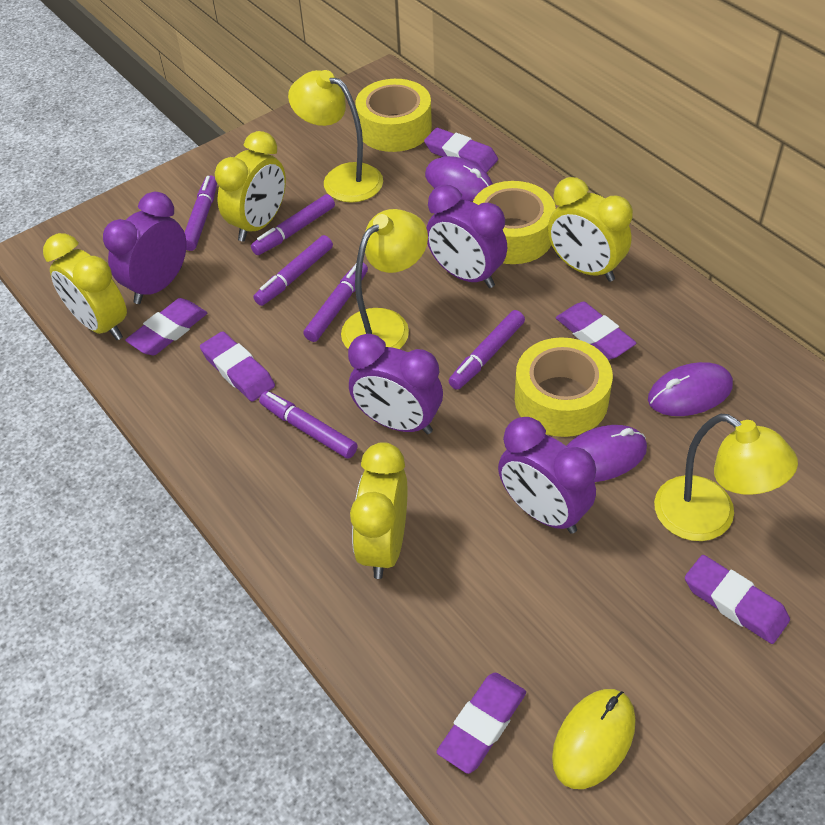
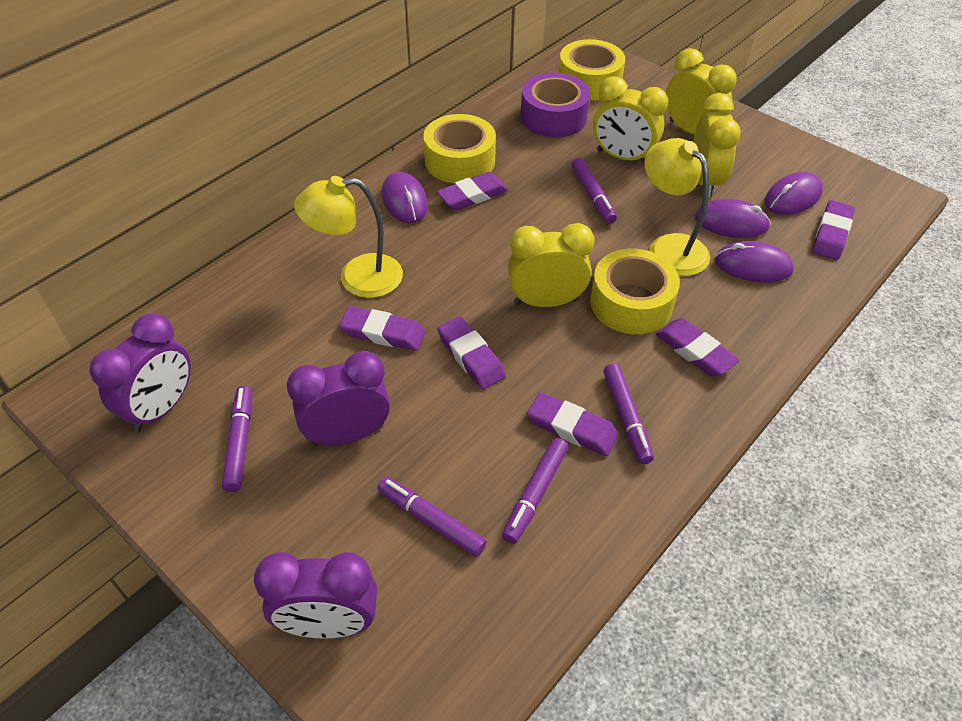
purple clock: [103,192,186,304] [348,334,443,434] [427,185,507,288] [498,417,596,534] = 4 -> [89,313,191,433] [254,552,377,639] [287,351,390,446] = 3
purple marker: [184,175,217,251] [251,194,335,255] [253,235,333,306] [259,391,358,459] [303,263,368,342] [449,310,525,390] = 6 -> [222,386,252,492] [377,477,487,557] [502,438,568,544] [571,158,617,224] [603,364,654,464] = 5
purple mouse: [425,156,493,201] [567,425,647,482] [648,362,733,416] = 3 -> [382,172,428,223] [695,199,771,238] [715,241,794,283] [765,172,823,215] = 4
purple tape: none = 0 -> [521,73,590,137] = 1
yellow lamp: [288,70,383,203] [341,209,428,349] [654,414,798,541] = 3 -> [294,176,403,298] [644,138,710,276] = 2
yellow mouse: [552,689,636,789] = 1 -> none = 0

